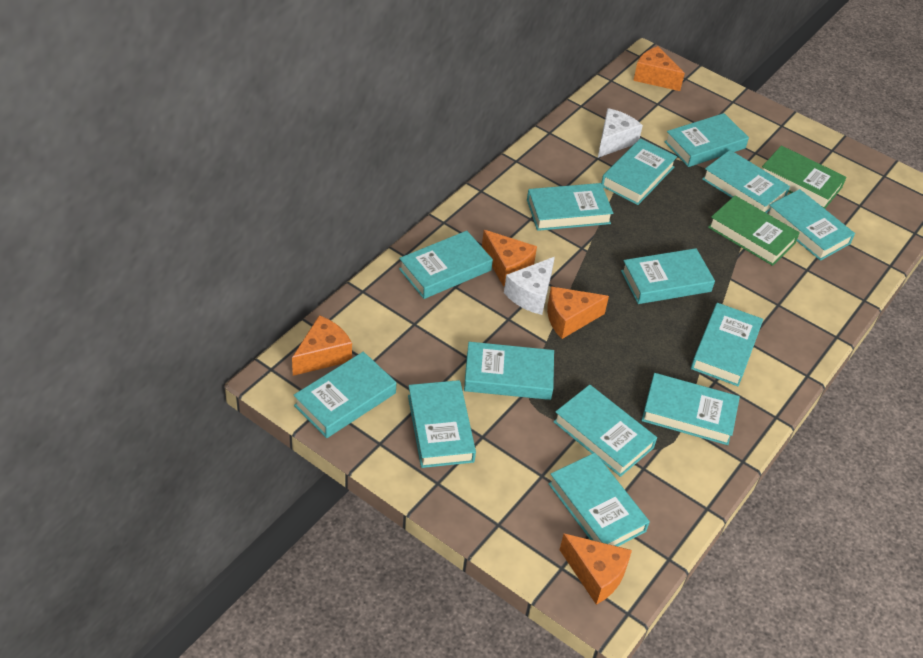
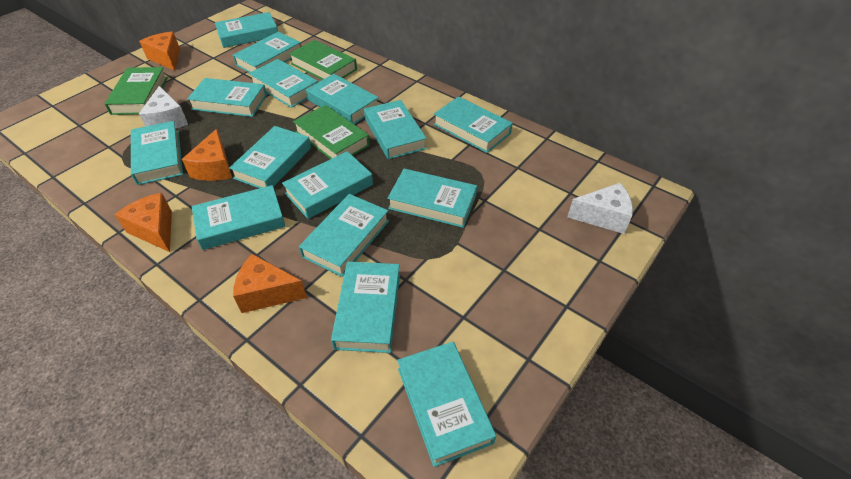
green book: [708,195,800,266] [762,145,846,209] = 2 -> [105,67,168,115] [289,40,357,80] [293,105,370,159] = 3
orange cheese: [292,315,352,376] [482,230,537,286] [547,286,609,339] [560,533,632,605] [633,46,685,91] = 5 -> [115,193,172,252] [139,32,180,70] [182,129,232,181] [233,254,307,313] = 4
turquoise book: [293,352,397,438] [399,231,493,299] [408,380,476,468] [464,342,554,400] [527,183,613,231] [548,453,650,547] [553,385,657,477] [601,138,677,205] [621,248,715,304] [642,373,740,445] [664,113,749,167] [691,303,763,386] [702,150,790,213] [768,189,855,261] = 14 -> [131,121,183,185] [187,78,267,117] [192,185,285,250] [215,12,278,48] [229,126,311,188] [233,32,301,73] [249,59,318,108] [282,151,373,219] [299,194,389,277] [306,74,379,124] [331,262,400,353] [364,100,427,159] [387,169,477,228] [397,342,496,467] [433,96,513,153] = 15

